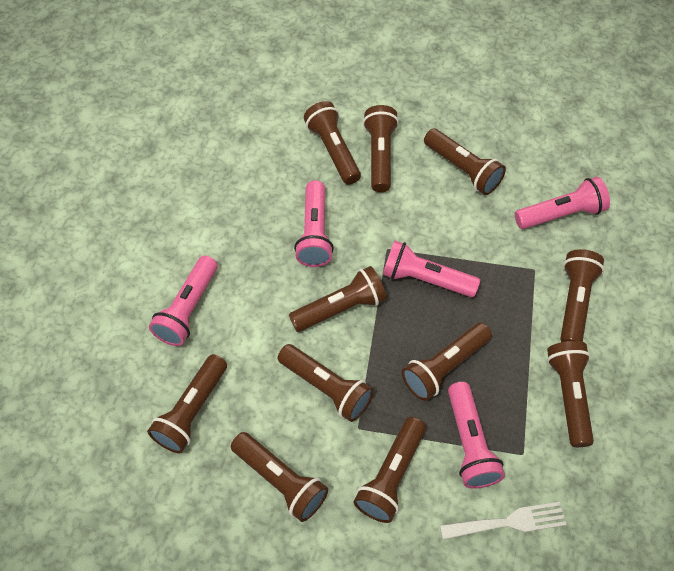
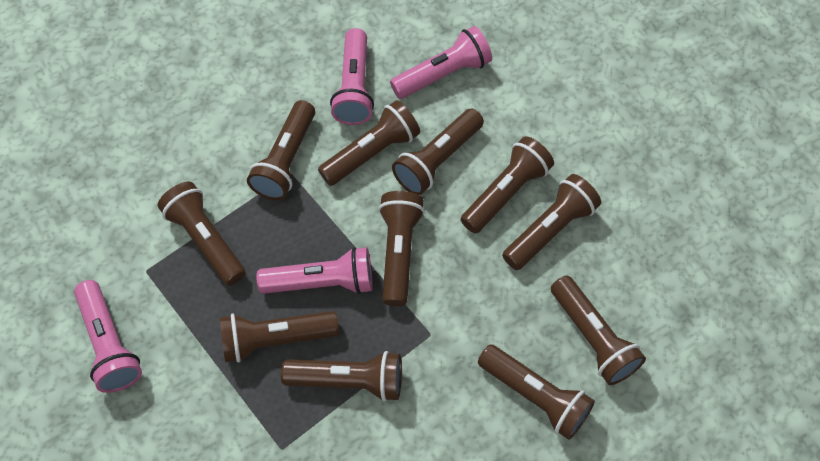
pink flashlight: [149,256,218,346] [294,180,334,267] [383,241,480,297] [448,382,505,489] [515,177,610,229] = 5 -> [74,280,142,393] [257,247,373,294] [330,28,374,125] [390,26,492,99] = 4
white fork: [440,502,567,540] = 1 -> none = 0

